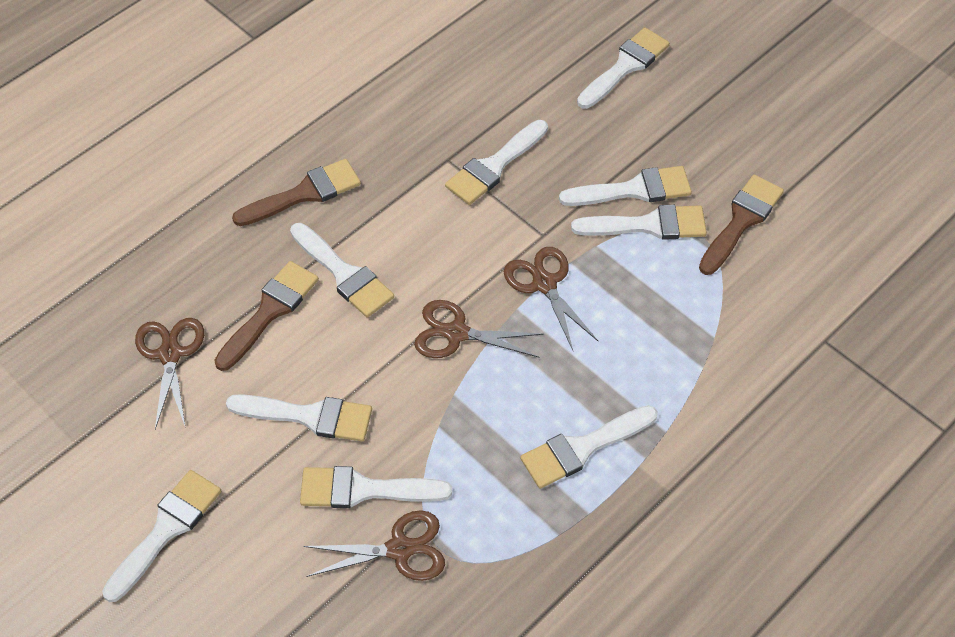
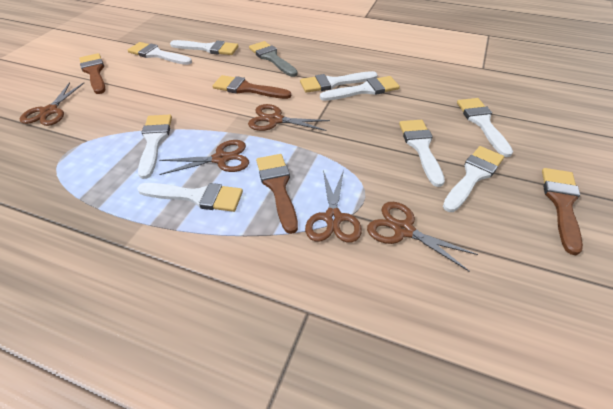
brown brush: [214,261,319,371] [232,159,361,226] [699,174,784,275] = 3 -> [79,53,105,94] [213,75,291,99] [256,154,298,234] [542,168,583,255] = 4
brown scissors: [135,318,204,429] [304,510,445,581] [414,300,544,358] [504,247,599,350] = 4 -> [20,82,84,126] [159,140,249,175] [248,104,330,131] [305,170,362,243] [367,202,478,272] = 5
grey brush: none = 0 -> [249,41,298,77] = 1

